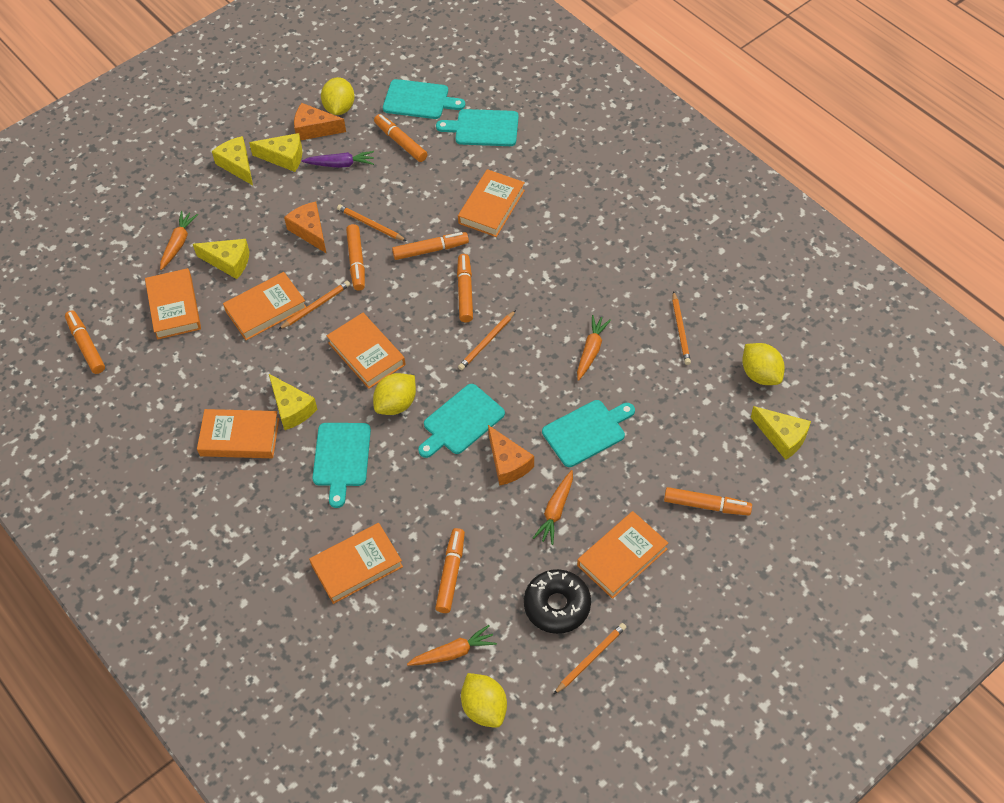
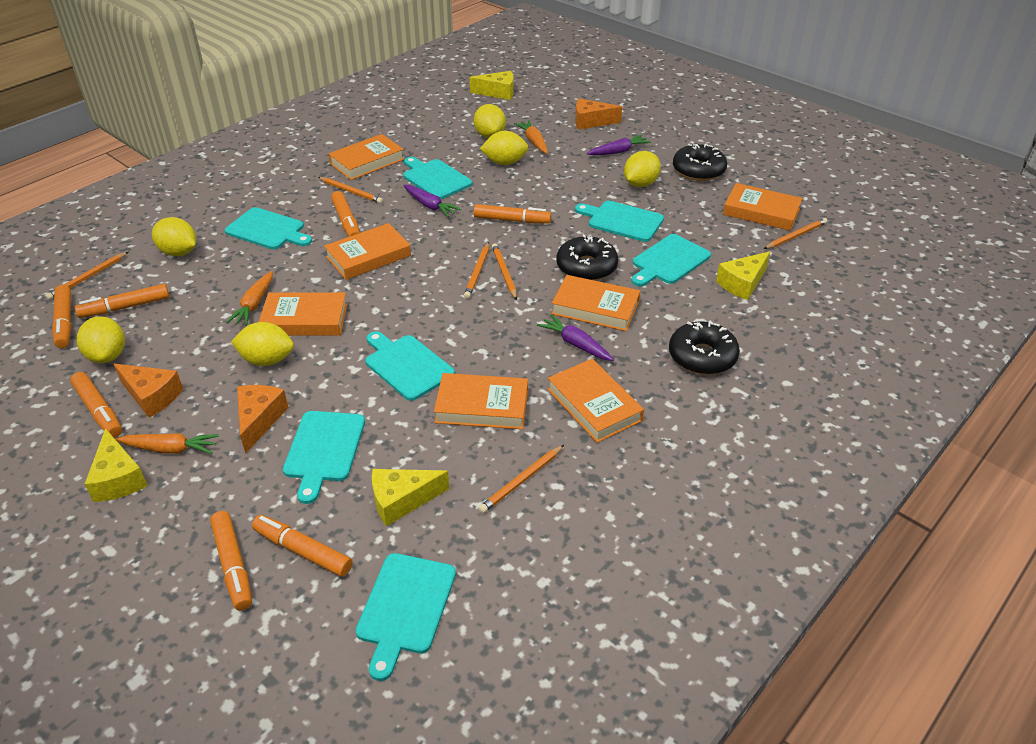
black donut: [524,569,591,634] = 1 -> [556,234,618,281] [669,320,740,375] [673,144,727,181] = 3
orange carrot: [160,211,198,270] [407,625,497,666] [533,470,573,545] [577,315,611,381] = 4 -> [115,433,219,454] [226,271,273,326] [514,120,548,154] = 3
orange pencil: [278,281,350,330] [337,205,406,241] [458,310,516,370] [553,623,626,695] [672,291,691,365] = 5 -> [45,252,128,300] [318,177,383,204] [464,242,489,299] [478,445,564,513] [492,243,517,300] [764,218,827,249] = 6
purple carrot: [302,151,374,168] = 1 -> [403,185,461,217] [537,314,614,361] [587,135,651,155] = 3
turquoise cutting board: [312,423,371,508] [383,79,465,119] [418,384,505,458] [436,109,519,146] [542,400,635,467] = 5 -> [225,207,312,249] [283,411,365,504] [356,553,456,681] [365,331,455,401] [403,157,472,199] [575,201,664,242] [631,234,711,286] = 7
yellow cheese: [193,239,249,279] [212,136,253,185] [249,133,302,172] [269,374,317,430] [751,406,811,460] = 5 -> [85,428,148,502] [372,469,449,526] [470,71,514,100] [716,251,770,300] = 4
yellow lemon: [321,77,355,115] [373,373,416,415] [461,673,507,728] [742,343,785,385] = 4 -> [77,316,125,363] [152,217,196,256] [231,322,294,366] [474,104,506,138] [480,131,528,165] [624,151,661,187] = 6

